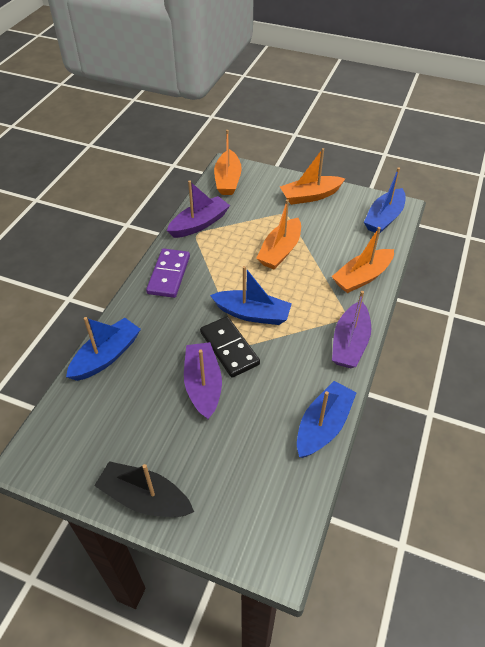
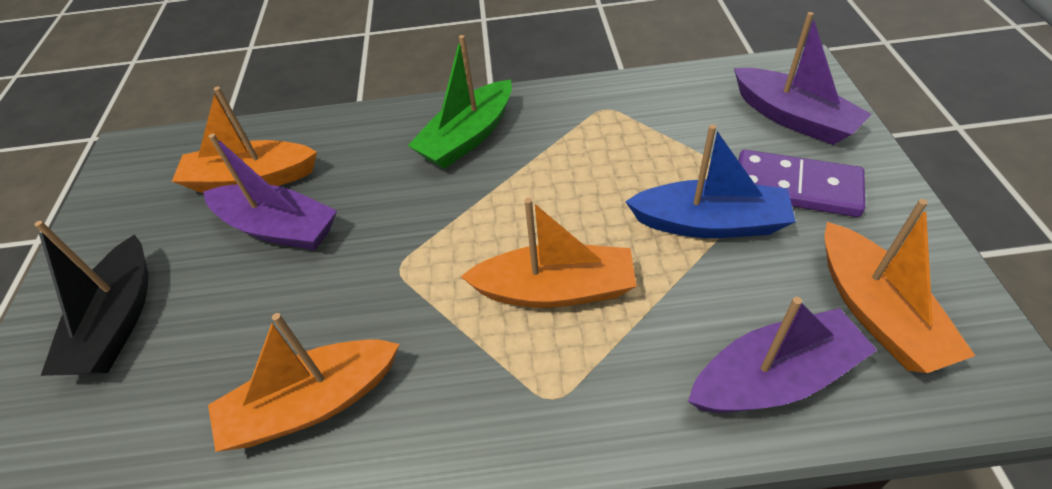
black domino: [200,316,260,378] = 1 -> none = 0
blue boat: [66,317,141,381] [210,266,292,325] [297,381,357,458] [364,167,406,234] = 4 -> [625,124,796,238] = 1
green boat: none = 0 -> [408,35,512,169] = 1

